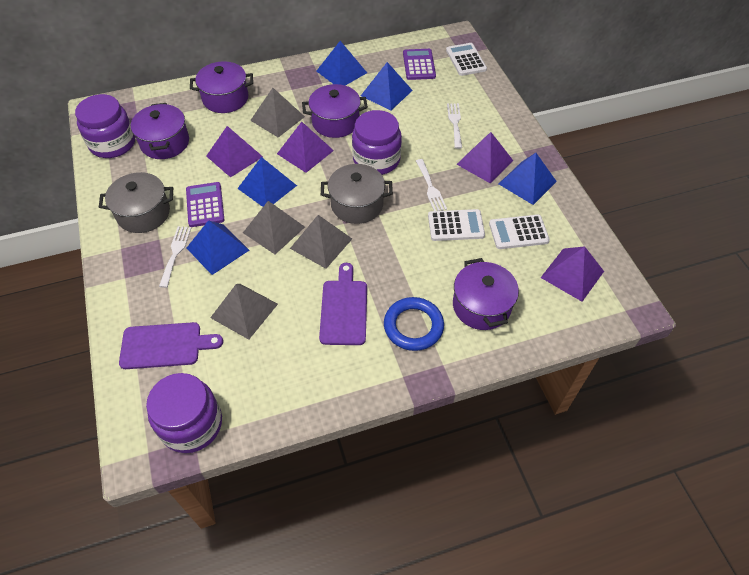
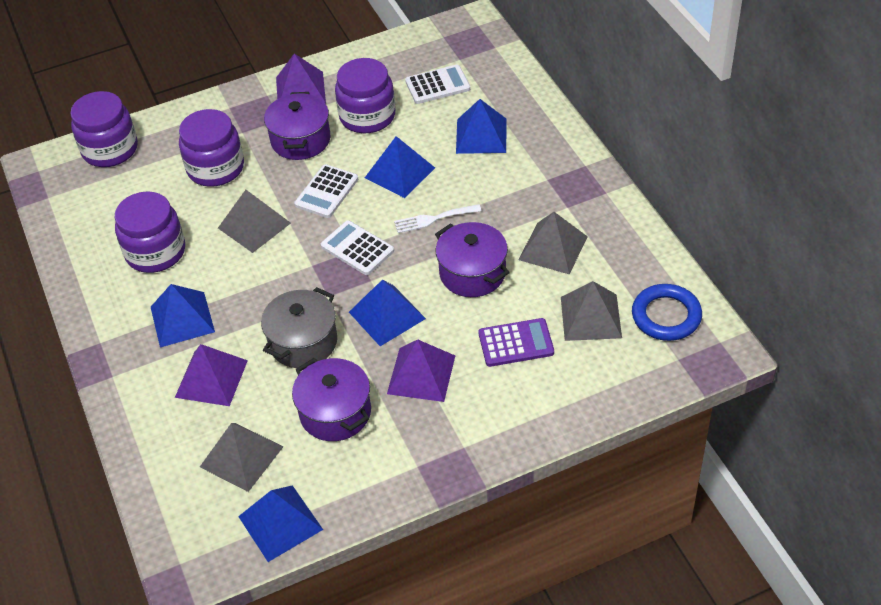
grey pot: [99,172,173,233] [321,164,393,224] = 2 -> [261,287,337,368] = 1
purple calculator: [186,182,224,227] [403,49,436,80] = 2 -> [478,318,554,367] = 1
purple cutting board: [119,322,223,369] [319,263,367,345] = 2 -> none = 0
purple jar: [75,94,135,158] [146,373,222,453] [352,110,402,175] = 3 -> [70,91,138,167] [115,191,185,273] [179,109,244,187] [335,58,395,133] = 4
purple pot: [131,103,189,159] [190,61,253,113] [302,84,368,138] [453,258,519,330] = 4 -> [264,92,331,160] [292,358,371,441] [435,222,510,297] = 3
purple pyramid: [206,126,263,178] [277,122,334,173] [457,132,513,184] [541,246,604,302] = 4 -> [175,344,248,406] [276,54,326,103] [387,339,455,402] = 3
white fork: [159,226,191,288] [416,159,447,211] [447,103,462,149] = 3 -> [394,204,482,233] = 1

